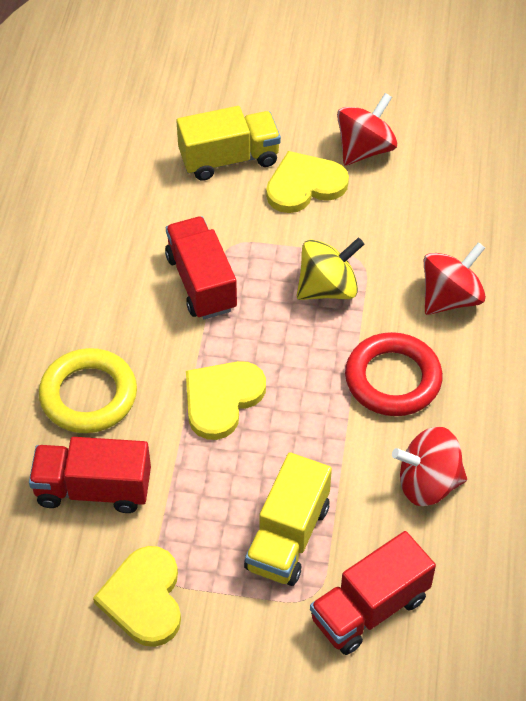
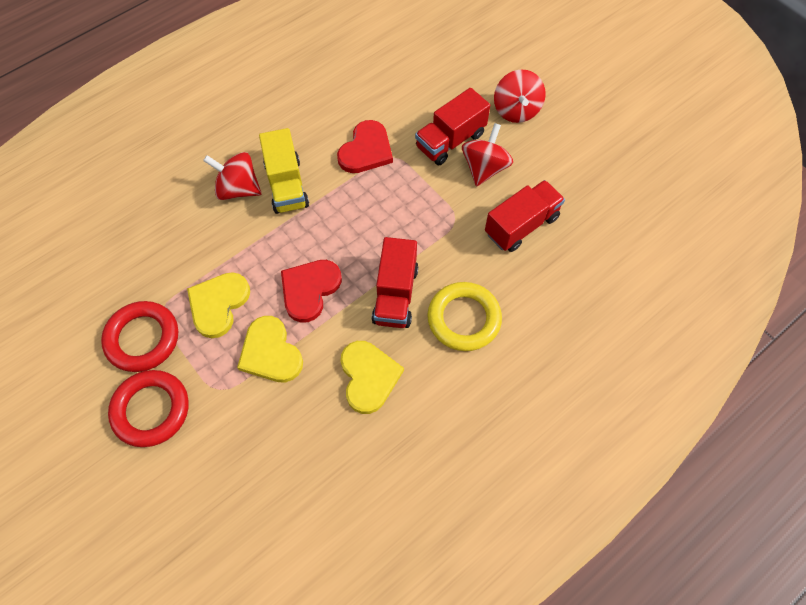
red heart: none = 0 -> [281,260,342,323] [337,120,393,173] = 2
red ring: [345,332,443,416] = 1 -> [101,301,178,372] [108,370,189,447] = 2
yellow spinning top: [297,238,364,300] = 1 -> none = 0
yellow truck: [176,106,281,181] [244,452,332,586] = 2 -> [259,128,309,214] = 1

